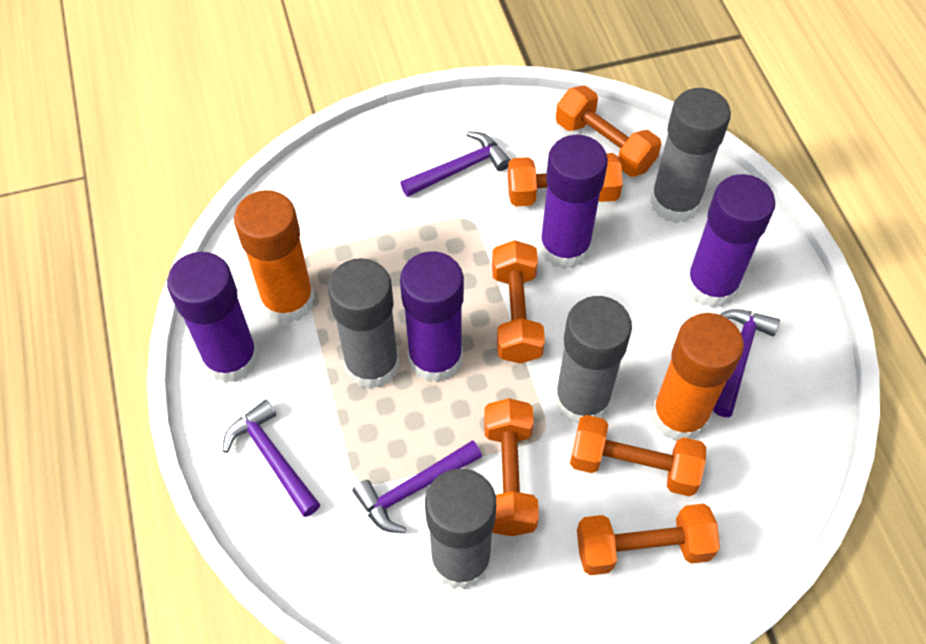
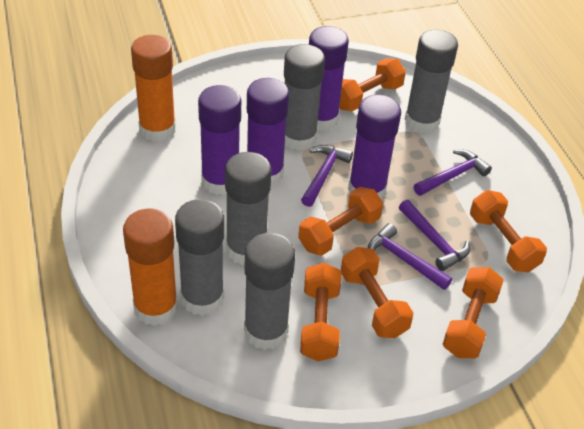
grey glue stick: [328,258,400,389] [425,469,496,589] [555,296,632,424] [650,88,731,223] = 4 -> [175,199,224,316] [225,152,272,265] [244,233,295,350] [284,44,325,151] [405,30,458,133] = 5

